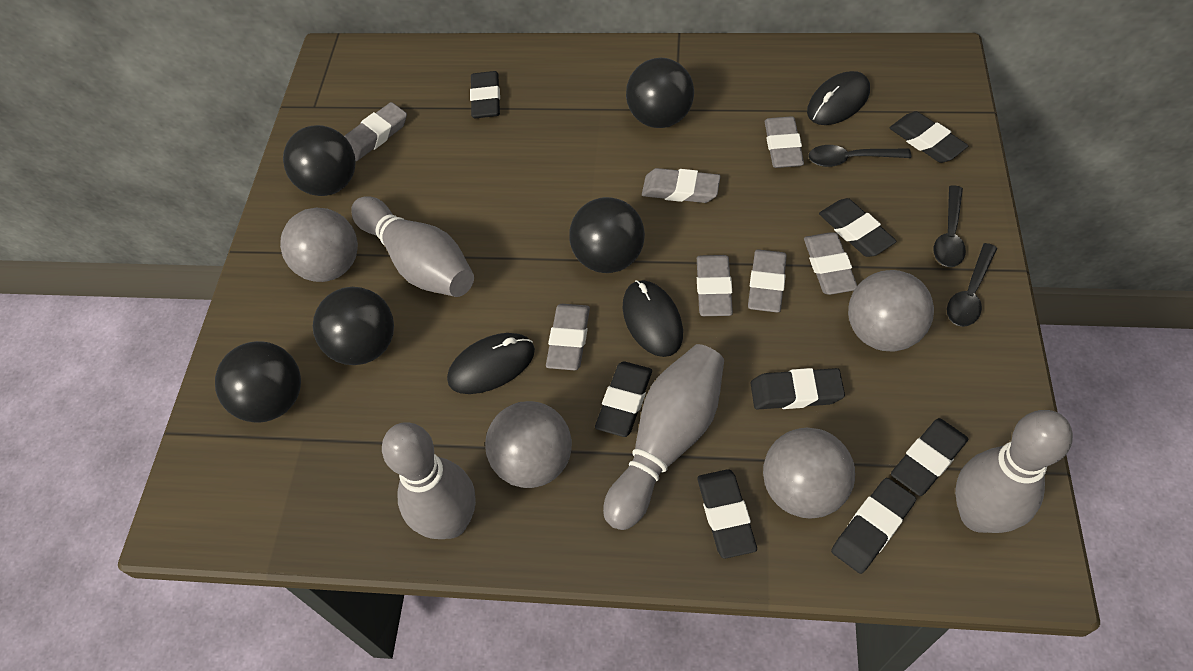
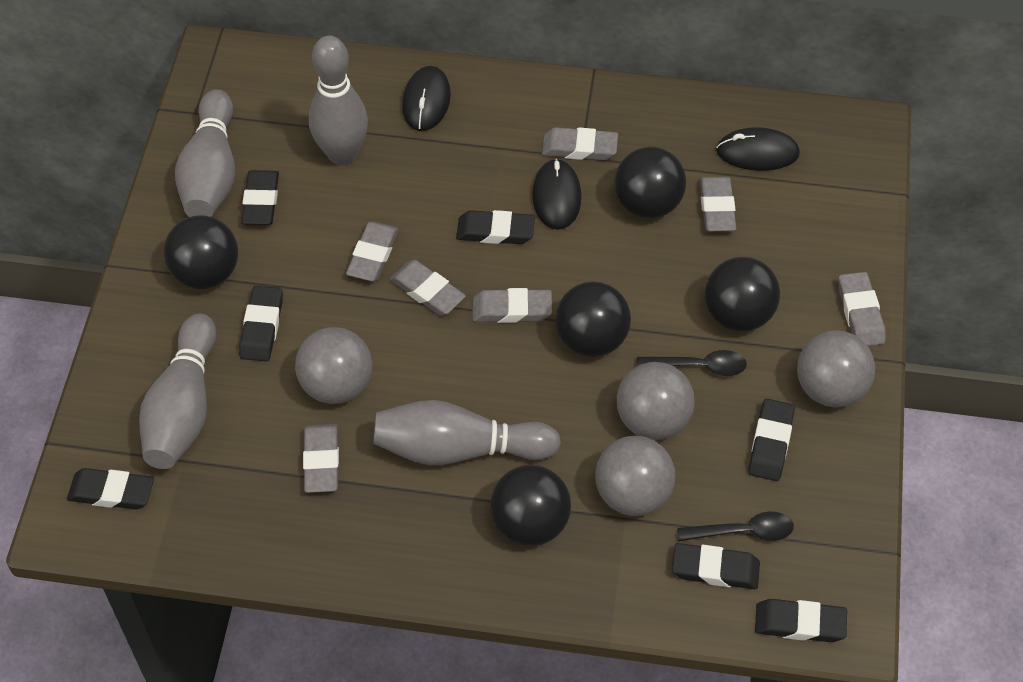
black eraser: [470,71,500,118] [595,361,652,437] [697,469,757,559] [751,368,845,410] [819,198,897,257] [831,478,916,574] [890,111,969,163] [891,418,968,496] = 8 -> [67,468,154,510] [239,286,283,361] [241,170,279,225] [456,210,535,244] [672,543,760,589] [748,399,795,481] [755,599,847,642] = 7
black spoon: [808,145,911,167] [934,185,966,267] [947,243,997,327] = 3 -> [637,350,747,376] [677,512,794,541] = 2

